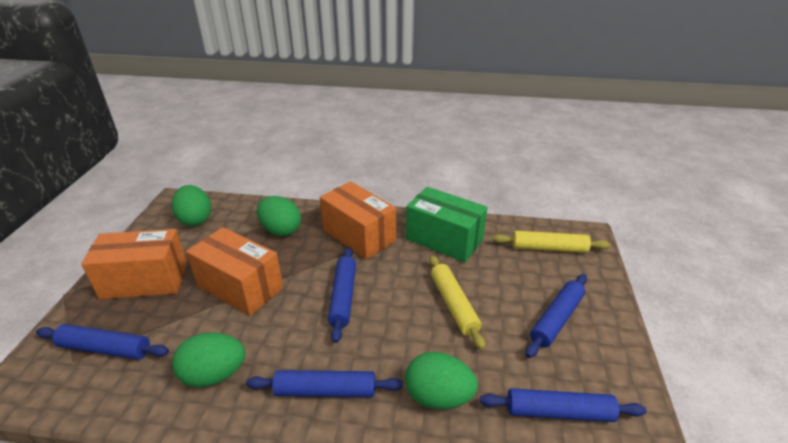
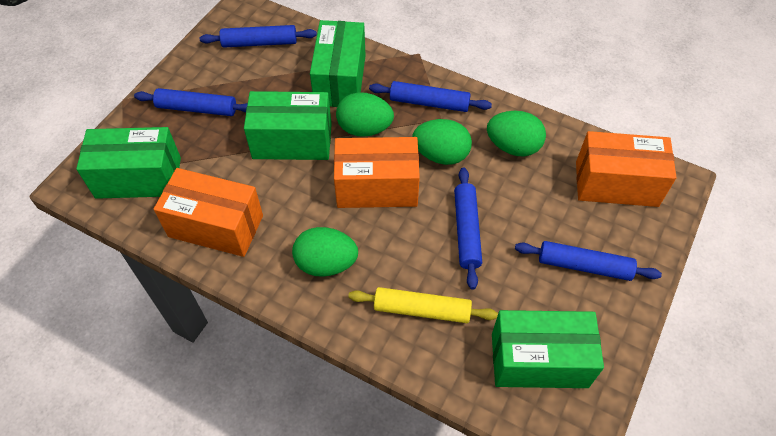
green box: [406,187,487,262] = 1 -> [76,127,181,199] [244,91,332,160] [310,20,366,107] [492,310,604,388] = 4
yellow rolling pin: [429,255,486,350] [493,231,610,253] = 2 -> [348,287,498,323] = 1

